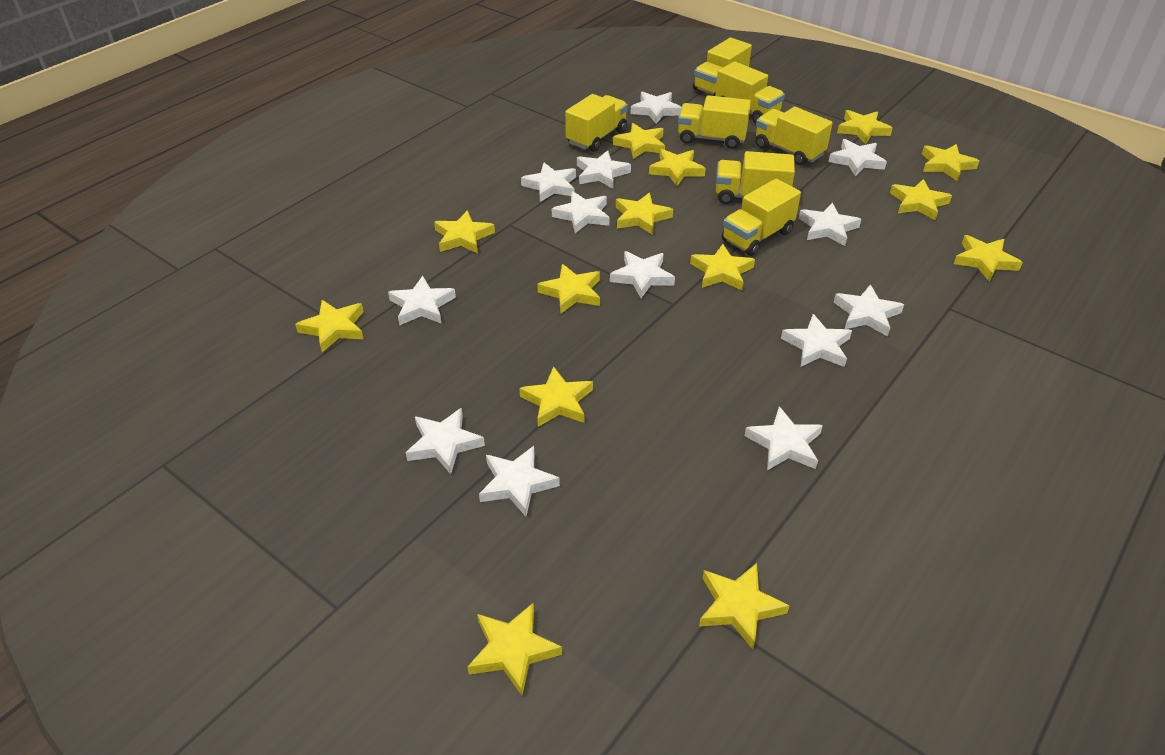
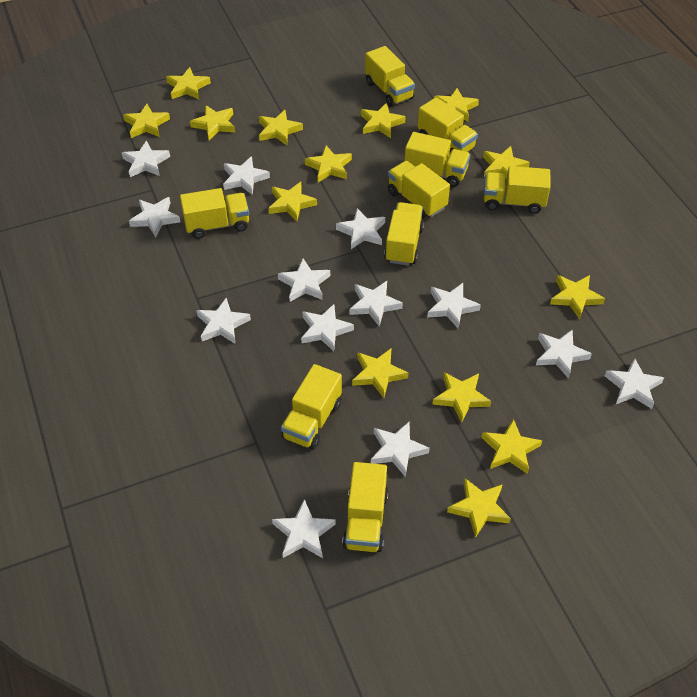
yellow truck: [565,94,628,152] [678,95,751,149] [693,38,752,96] [715,61,785,124] [716,151,795,204] [722,178,801,256] [755,107,833,165] = 7 -> [180,188,249,239] [281,364,342,449] [342,462,388,552] [365,46,415,107] [384,202,424,265] [388,161,450,219] [405,132,470,187] [418,97,478,153] [484,166,551,214] = 9

